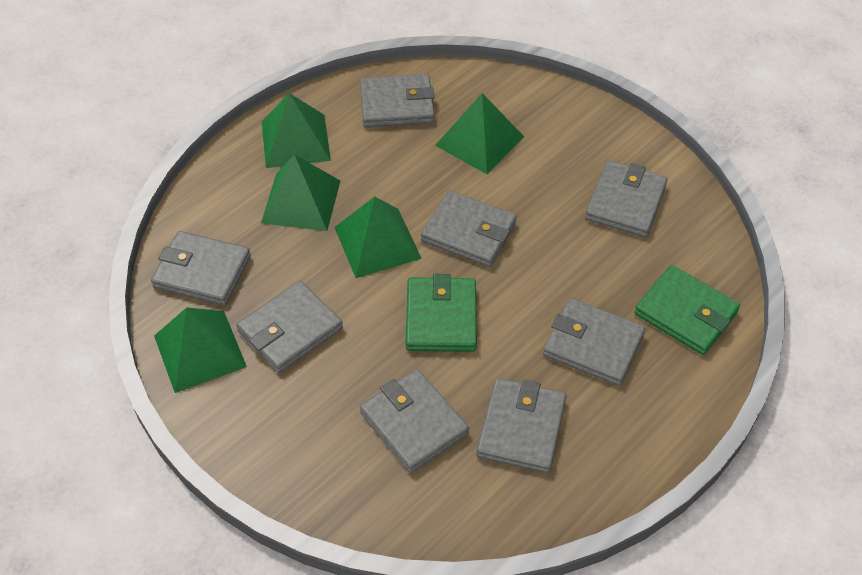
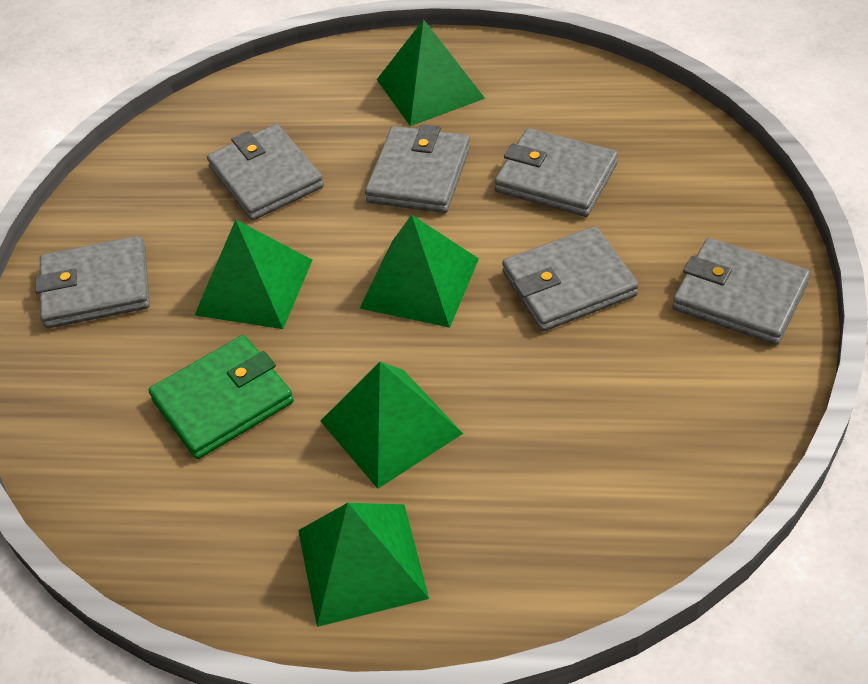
green wallet: [406,274,477,352] [634,265,740,355] = 2 -> [149,335,294,459] = 1
grey wallet: [151,231,251,306] [236,281,343,373] [360,74,435,128] [360,369,469,473] [421,190,517,267] [476,378,566,473] [543,298,646,386] [585,160,668,237] = 8 -> [35,236,150,328] [207,124,324,221] [365,124,470,213] [494,128,618,217] [502,226,639,331] [672,238,810,345] = 6

